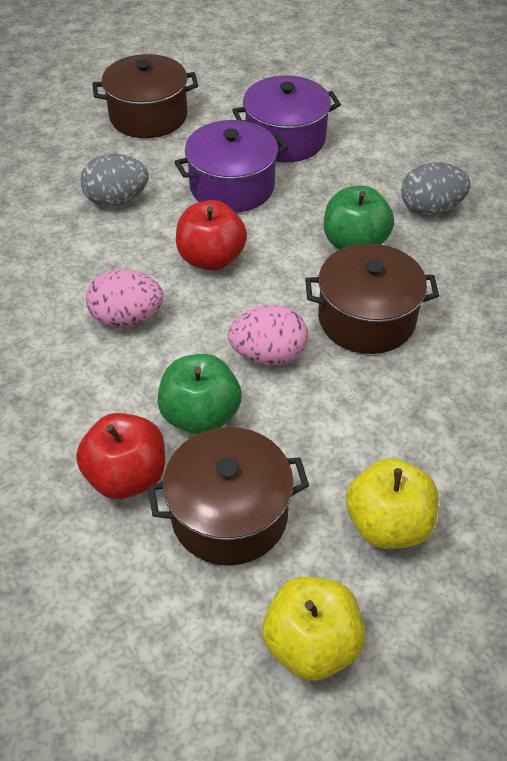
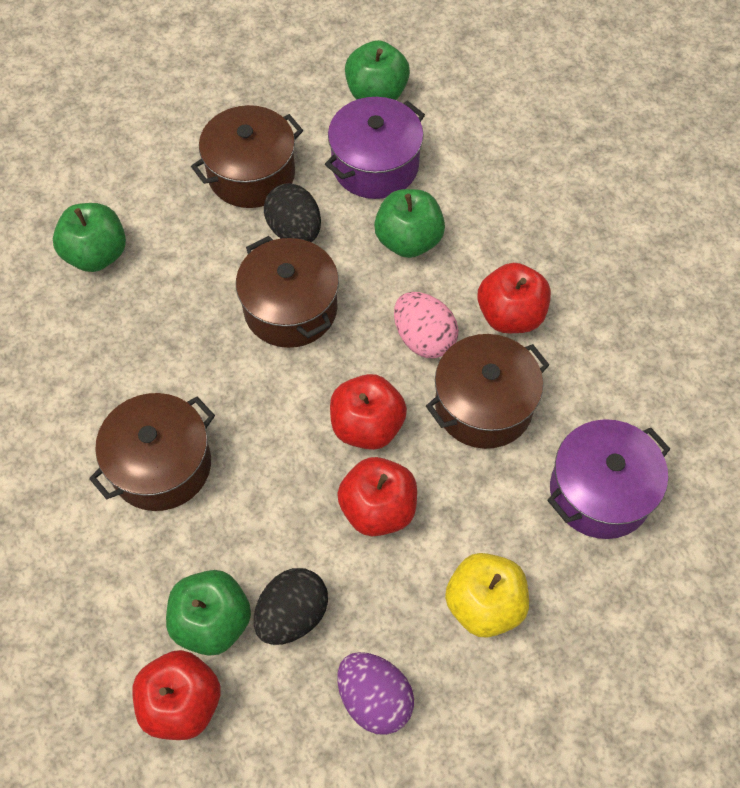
black egg: none = 0 -> [254,568,328,645] [264,183,321,242] = 2
brown pot: [92,54,198,138] [148,427,309,565] [305,243,439,354] = 3 -> [89,393,215,511] [191,105,303,208] [236,236,339,348] [426,334,549,449] = 4
green apple: [157,354,242,435] [324,186,394,250] = 2 -> [53,203,126,272] [166,570,251,656] [345,40,410,100] [374,189,445,258] = 4
grey egg: [80,154,149,206] [401,162,471,215] = 2 -> none = 0
pink egg: [86,269,163,328] [228,305,308,365] = 2 -> [394,292,459,358] = 1
purple egg: none = 0 -> [337,652,414,735] = 1
red apple: [76,413,165,499] [176,200,247,271] = 2 -> [133,650,221,740] [330,374,407,450] [337,457,417,536] [477,263,551,333] = 4
yellow apple: [263,577,365,681] [346,458,439,549] = 2 -> [445,553,529,638] = 1

